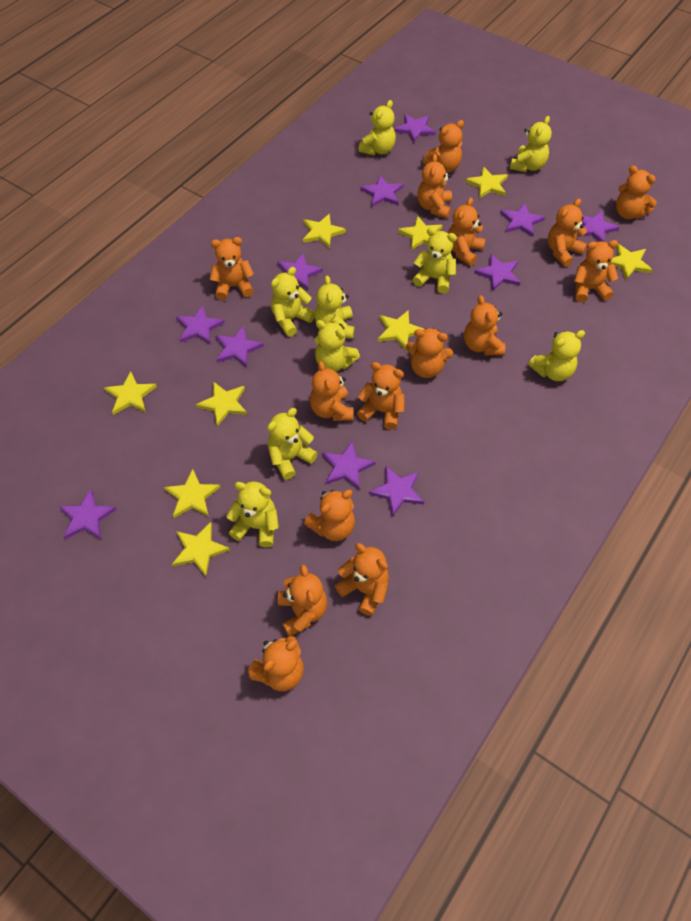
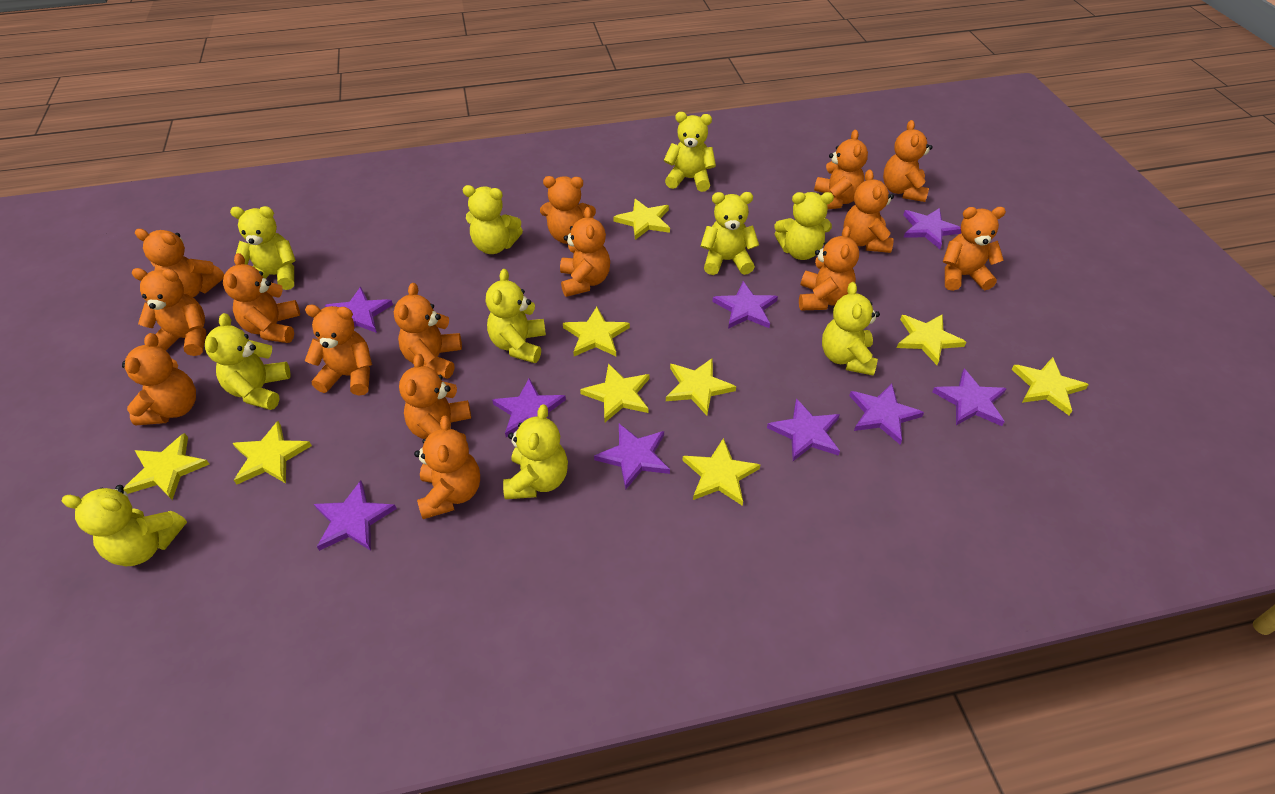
purple star: [59,489,117,539] [176,306,225,344] [215,326,264,367] [277,253,323,290] [322,441,376,489] [360,175,403,207] [369,466,424,517] [394,114,435,143] [474,254,520,291] [500,203,545,237] [577,211,620,242] = 11 -> [314,480,397,551] [325,287,393,333] [492,378,566,437] [594,424,670,490] [712,281,778,329] [767,398,840,461] [849,383,924,444] [903,208,961,249] [932,369,1007,426] = 9
yellow teddy bear: [226,481,279,547] [267,408,318,480] [271,267,315,337] [315,275,354,339] [315,320,360,372] [358,100,396,156] [412,228,457,293] [510,116,552,172] [528,330,585,381] = 9 -> [62,485,187,566] [205,313,291,410] [230,206,296,290] [463,185,523,254] [486,269,546,363] [503,404,568,499] [664,112,716,192] [701,192,759,275] [774,192,834,260] [822,282,880,376] = 10

